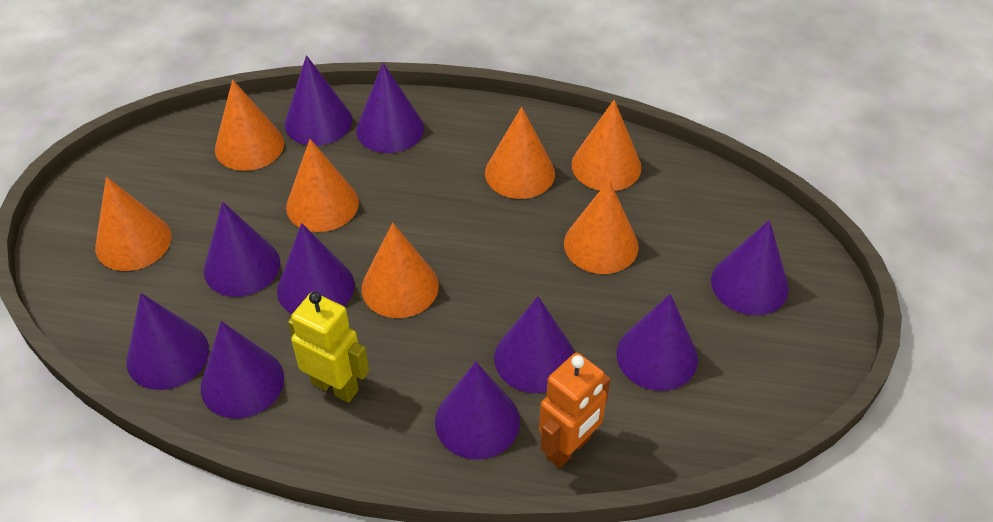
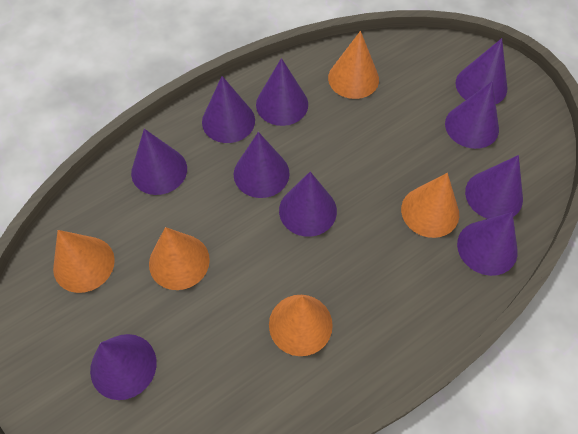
orange cone: [95,177,171,271] [215,79,284,171] [286,139,359,232] [362,223,439,318] [485,107,555,199] [564,180,639,274] [571,100,642,191] = 7 -> [53,230,115,293] [149,227,210,290] [269,295,333,356] [328,31,379,99] [401,173,459,238] = 5
orange robot: [539,352,611,468] = 1 -> none = 0
yellow robot: [288,292,369,403] = 1 -> none = 0

